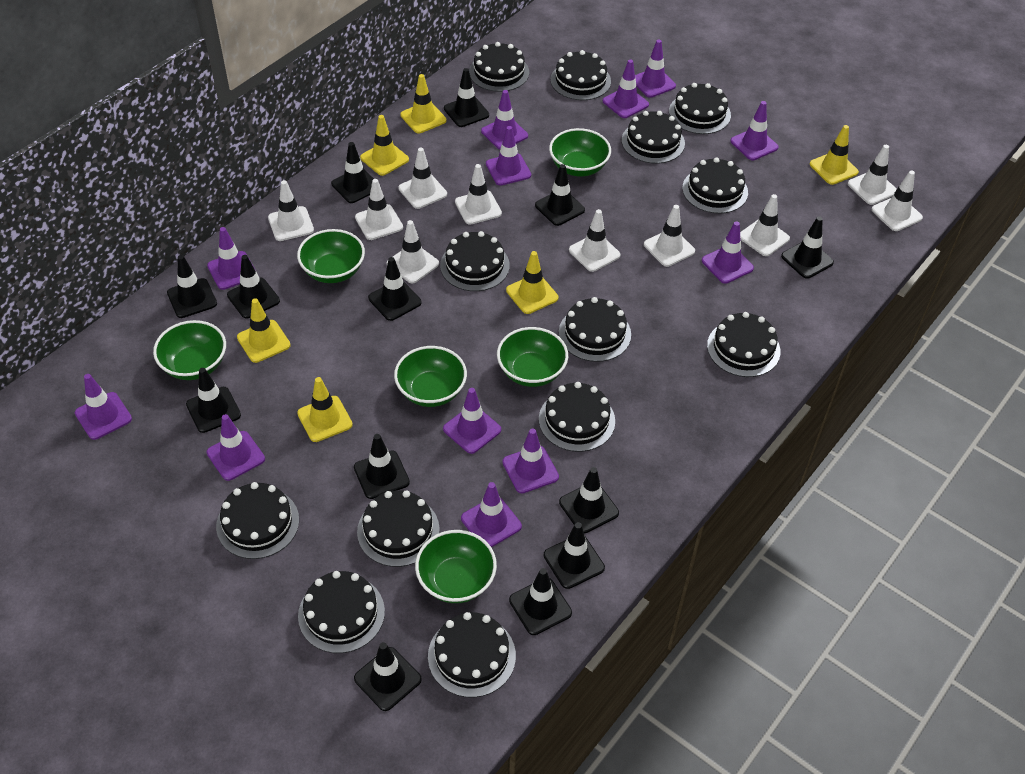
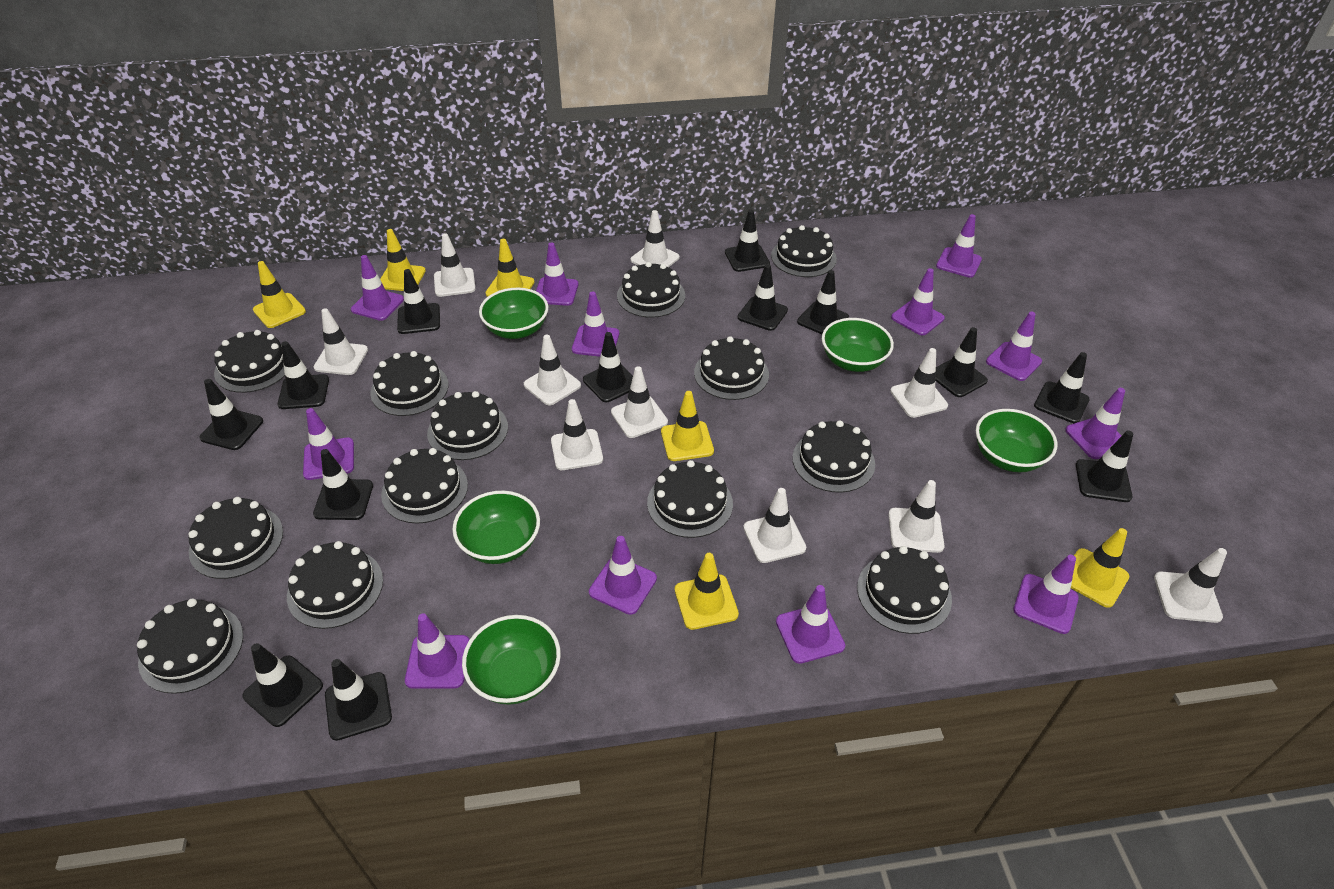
green bowl: [153,320,226,380] [297,229,365,283] [394,346,467,407] [415,530,497,603] [497,327,568,387] [549,128,611,177] = 6 -> [452,491,540,564] [462,615,561,705] [479,288,548,339] [822,318,894,372] [976,409,1058,472] = 5

